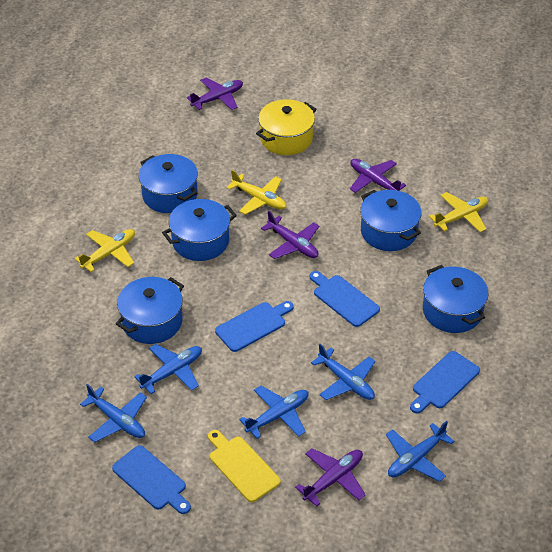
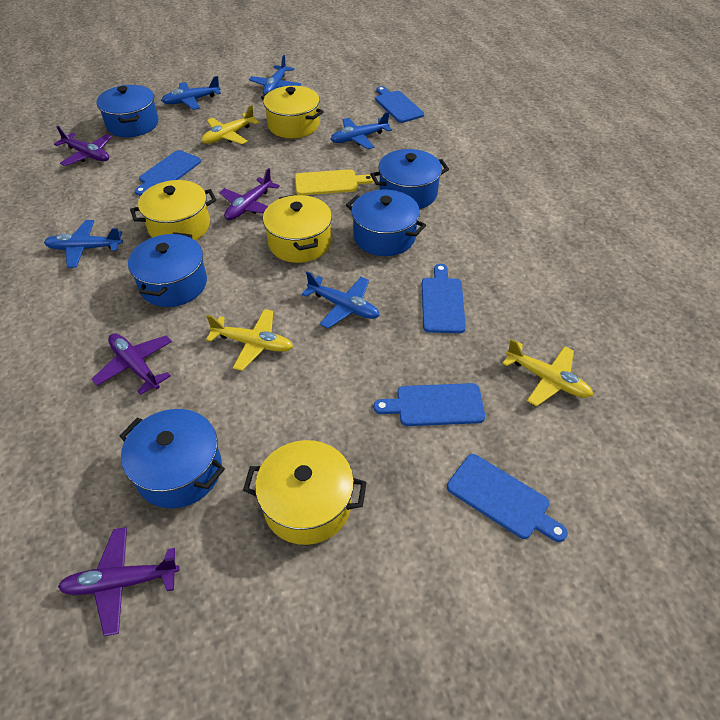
blue cutting board: [112,445,191,514] [215,301,294,352] [309,271,380,327] [410,351,480,413] = 4 -> [135,150,201,196] [374,383,485,426] [375,86,424,123] [422,264,466,333] [447,454,568,542] = 5
yellow pot: [256,99,317,155] = 1 -> [130,180,216,240] [243,440,367,545] [261,86,324,138] [263,194,332,263] = 4

